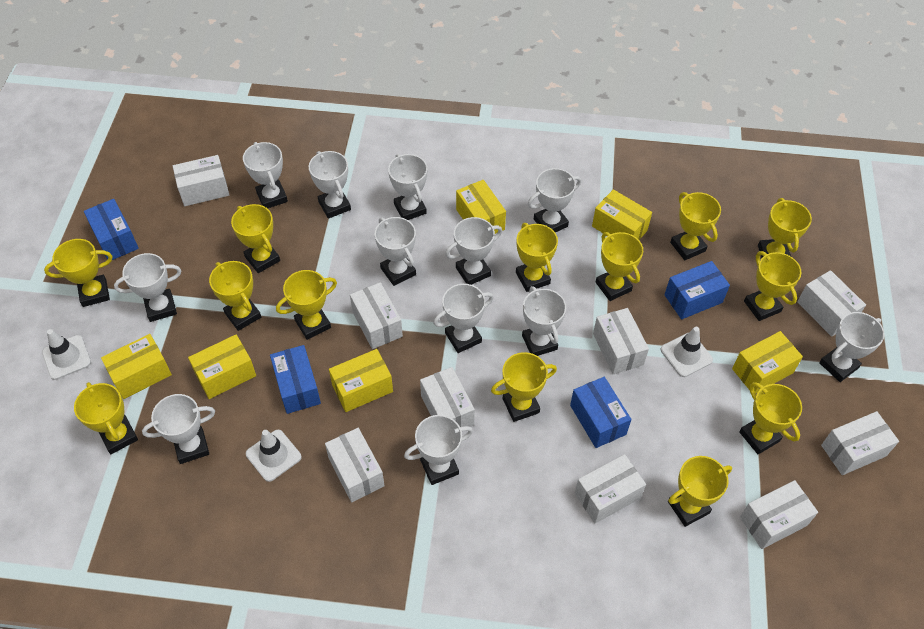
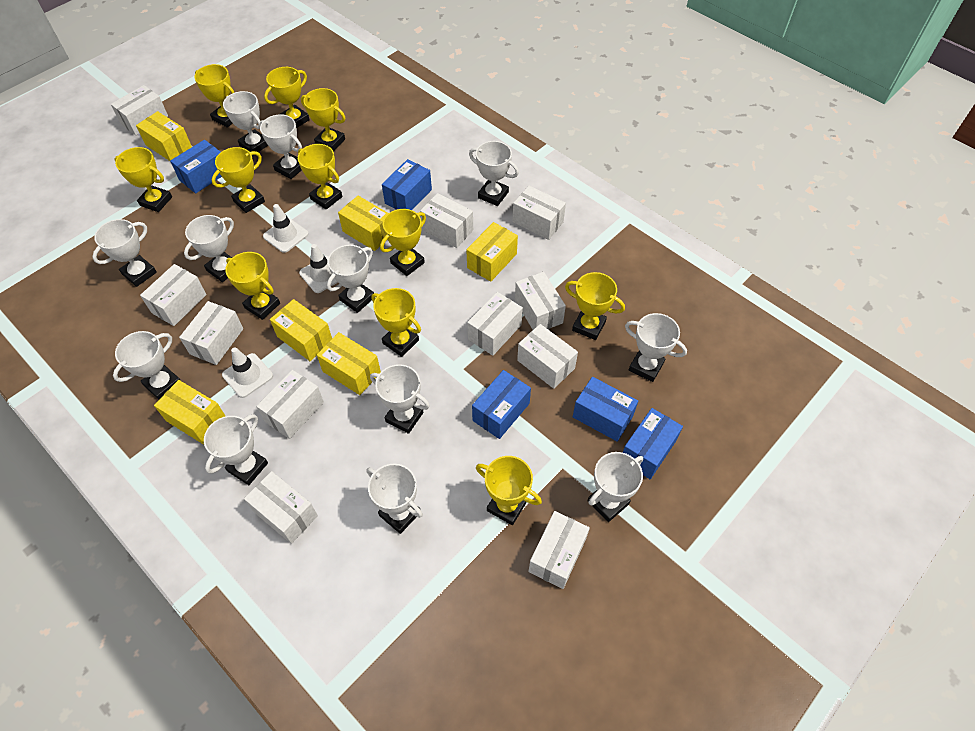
blue box: [84,199,139,260] [270,345,321,414] [570,377,632,448] [664,261,730,319] = 4 -> [170,140,222,194] [382,159,432,210] [472,370,531,439] [573,377,638,442] [623,408,683,480] = 5
white box: [173,155,229,206] [325,428,385,502] [350,282,403,349] [420,367,475,427] [575,454,646,523] [593,308,649,374] [740,480,818,549] [797,270,866,337] [821,411,899,475] = 9 -> [111,85,168,136] [140,264,207,326] [179,301,243,365] [244,471,318,544] [256,370,324,439] [420,193,473,248] [467,292,523,356] [512,186,566,240] [515,272,566,330] [517,324,578,389] [528,511,590,589] = 11
yellow trophy: [44,239,113,307] [74,382,138,454] [209,261,261,331] [231,204,280,273] [276,270,337,340] [491,352,557,422] [516,223,558,292] [596,232,643,301] [668,456,732,527] [670,192,721,260] [739,382,802,454] [744,251,802,321] [758,198,812,258] = 13 -> [115,147,172,212] [194,64,234,128] [212,147,265,213] [225,252,280,320] [264,67,310,128] [298,144,343,209] [301,88,346,152] [372,288,421,357] [380,209,426,276] [476,456,542,525] [565,272,625,340] = 11

